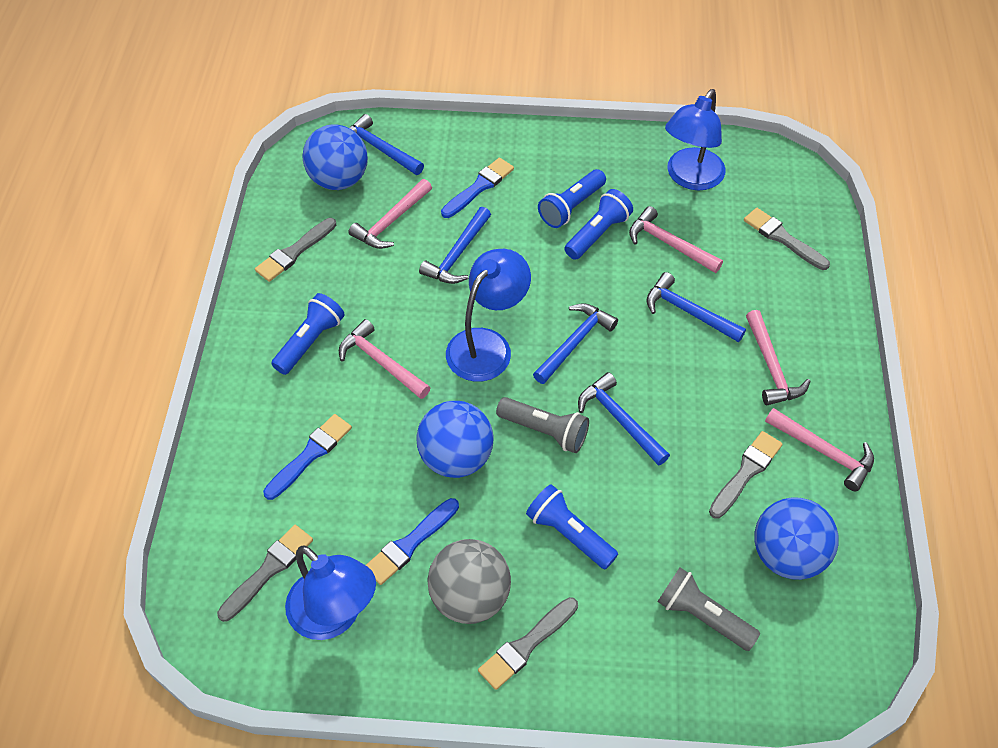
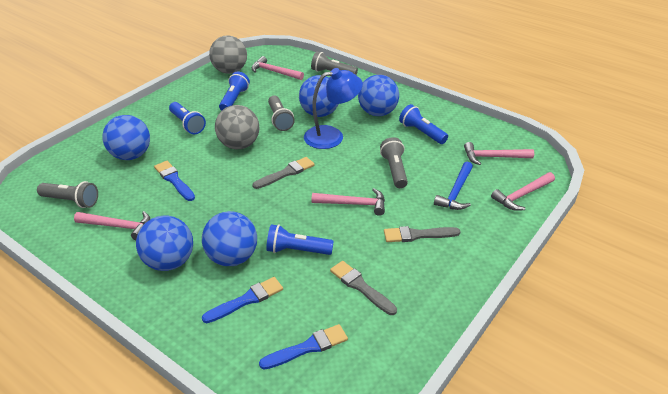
blue ball: [302,124,368,190] [416,401,494,478] [754,497,839,580] = 3 -> [103,115,150,160] [136,216,193,271] [202,211,257,266] [299,75,338,117] [358,75,399,116] = 5
blue hammer: [349,114,424,175] [419,207,491,284] [533,303,618,384] [578,372,670,466] [646,272,746,342] = 5 -> [434,162,473,210] = 1
blue lamp: [285,545,376,640] [446,249,531,382] [665,89,726,190] = 3 -> [304,68,363,149] = 1
grey ball: [427,539,511,624] = 1 -> [209,35,247,74] [215,105,260,149] = 2
grey brush: [217,525,313,622] [255,218,336,282] [478,597,578,690] [709,431,783,519] [744,208,830,270] = 5 -> [252,157,315,189] [330,261,397,315] [384,226,461,242] = 3
grey flashlight: [496,397,589,453] [657,567,760,651] = 2 -> [37,181,98,208] [268,95,295,131] [311,51,358,75] [380,137,408,188] = 4

